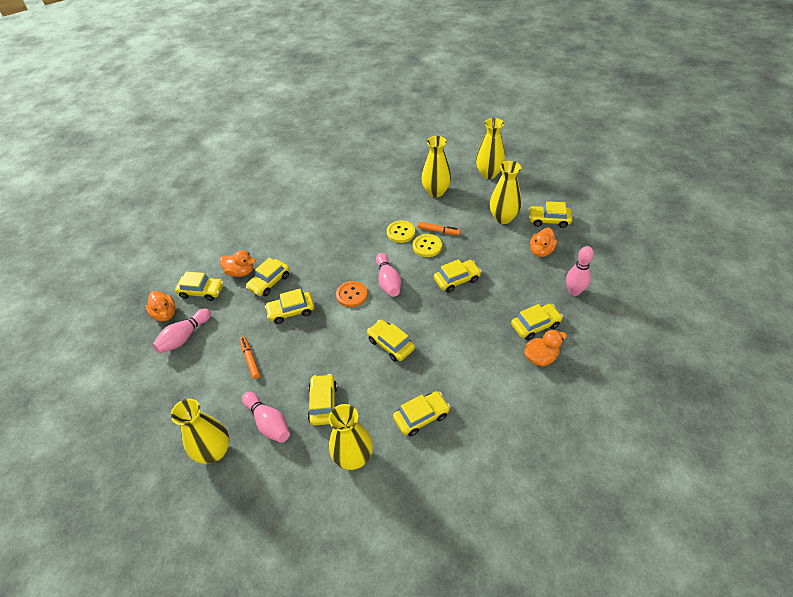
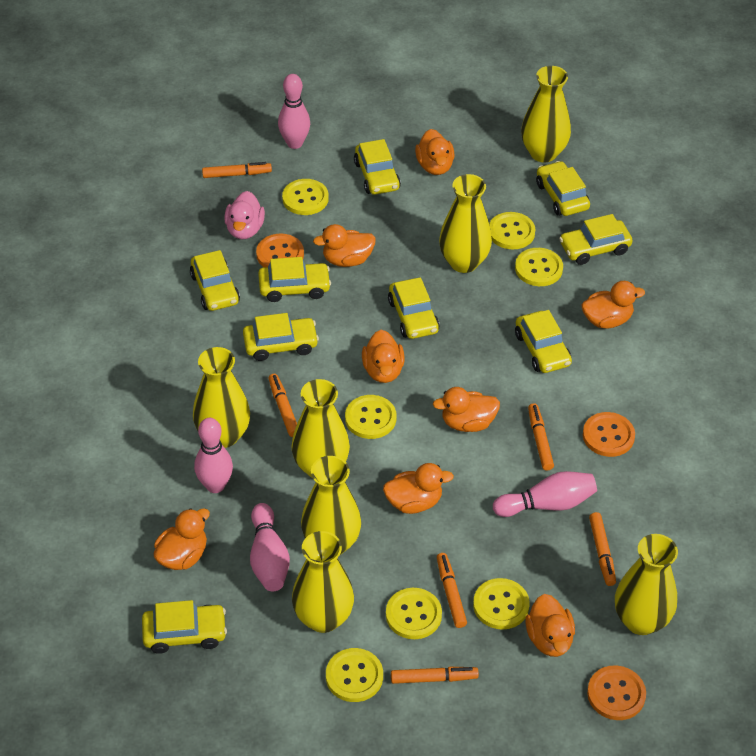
orange button: [336,281,368,307] = 1 -> [256,233,304,267] [583,412,635,457] [587,665,646,720] = 3
orange duck: [146,291,175,321] [220,250,256,277] [524,330,567,367] [530,228,557,257] = 4 -> [154,508,210,570] [313,224,376,267] [362,330,405,383] [383,463,454,514] [415,129,455,175] [433,387,500,432] [525,594,575,657] [581,281,645,329] = 8
orange marker: [239,337,260,379] [418,222,461,235] = 2 -> [202,162,272,178] [268,374,297,437] [391,667,479,684] [437,553,467,628] [528,403,554,471] [589,512,616,586] = 6
pink duck: none = 0 -> [224,191,265,239] = 1
yellow button: [387,220,415,243] [413,234,442,257] = 2 -> [282,179,329,215] [326,648,383,702] [345,395,396,439] [386,588,442,639] [473,578,530,630] [489,212,535,249] [515,248,563,286] = 7
yellow vase: [171,399,229,464] [329,404,373,470] [421,136,451,197] [476,118,505,179] [490,161,522,224] = 5 -> [193,347,250,448] [291,379,350,478] [292,531,354,633] [301,456,361,555] [439,174,492,273] [521,66,571,162] [615,534,678,635] = 7

